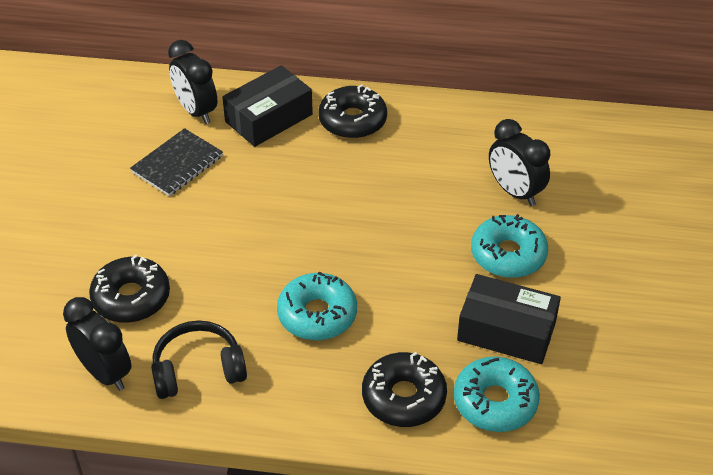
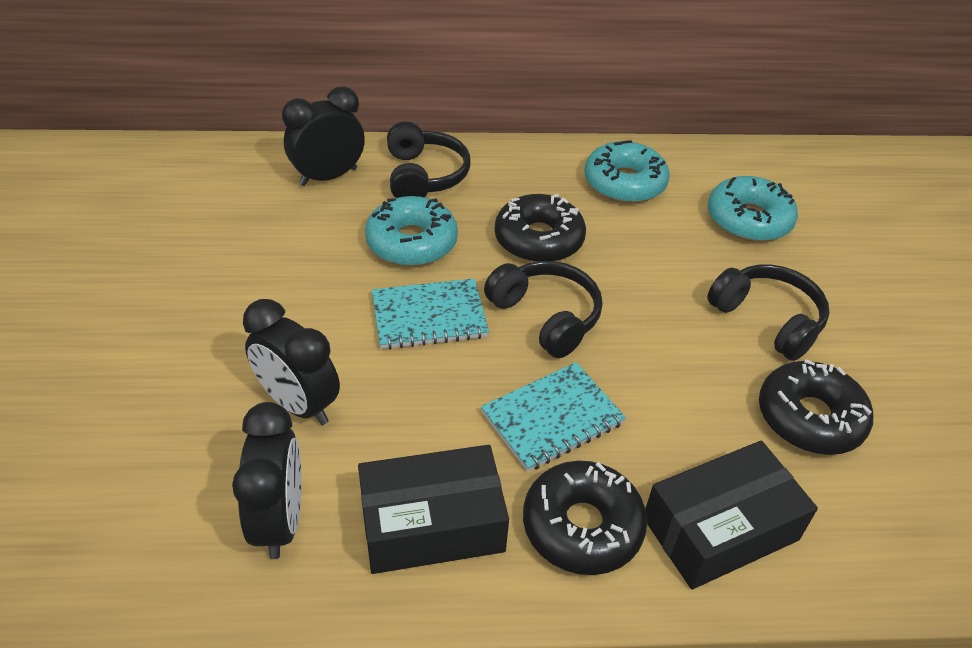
black headphones: [151,320,247,399] = 1 -> [387,121,471,198] [484,261,602,358] [707,264,829,361] = 3
black notebook: [130,128,223,196] = 1 -> none = 0
turquoise notebook: none = 0 -> [372,279,489,350] [481,362,626,472] = 2

